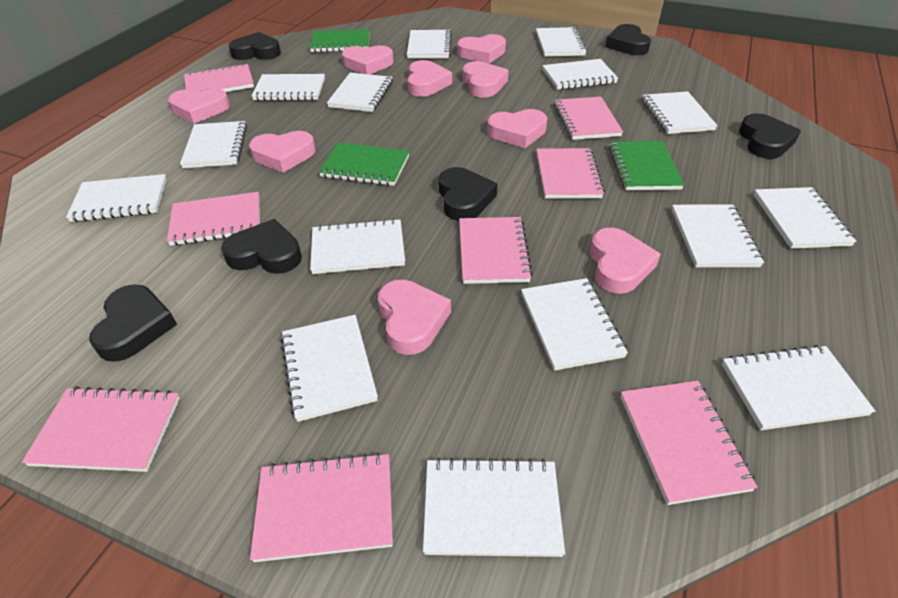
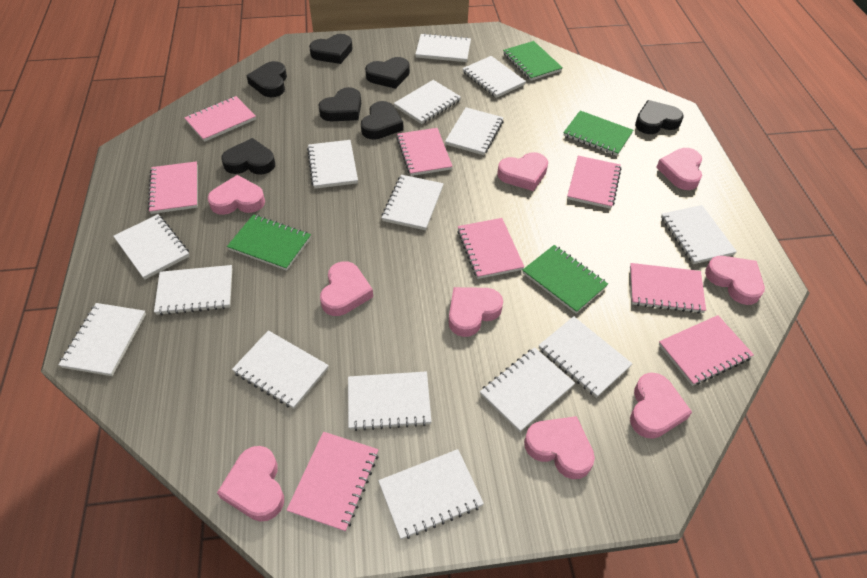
black heart: [89,284,177,362] [221,219,302,274] [229,32,281,60] [439,167,498,221] [605,24,651,55] [739,113,801,159] = 6 -> [221,138,275,175] [246,61,287,97] [309,34,353,64] [318,87,361,121] [361,101,403,140] [365,57,410,89] [635,100,684,134] = 7
green notebook: [310,29,370,52] [319,142,409,186] [609,141,684,190] = 3 -> [227,214,311,271] [503,41,563,81] [522,245,608,314] [563,111,633,156] = 4

